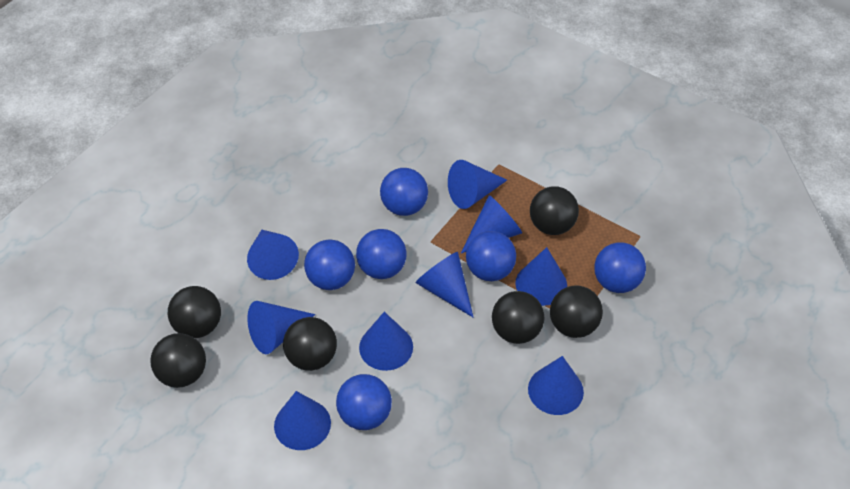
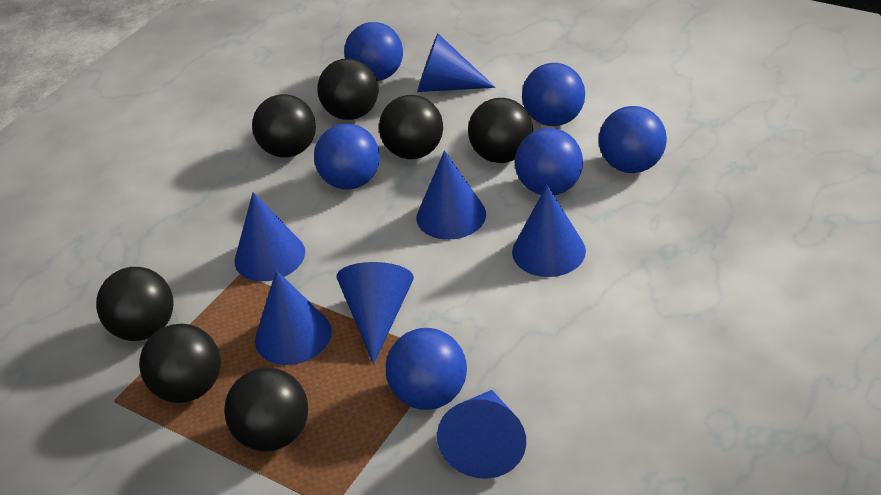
black ball: [150,333,206,388] [168,286,221,338] [283,317,337,371] [492,291,545,344] [530,187,579,235] [550,285,603,338] = 6 -> [96,267,173,341] [139,324,221,403] [224,367,308,451] [252,94,316,158] [317,58,378,120] [379,95,443,159] [468,98,533,163] = 7
blue cone: [247,230,299,280] [248,301,316,354] [274,391,331,450] [359,312,413,371] [416,252,473,317] [448,160,507,209] [461,195,522,253] [515,247,567,306] [528,356,584,415] = 9 -> [234,192,305,281] [255,270,332,365] [336,262,414,364] [417,33,496,92] [417,150,486,240] [437,390,526,479] [512,185,586,277] = 7

